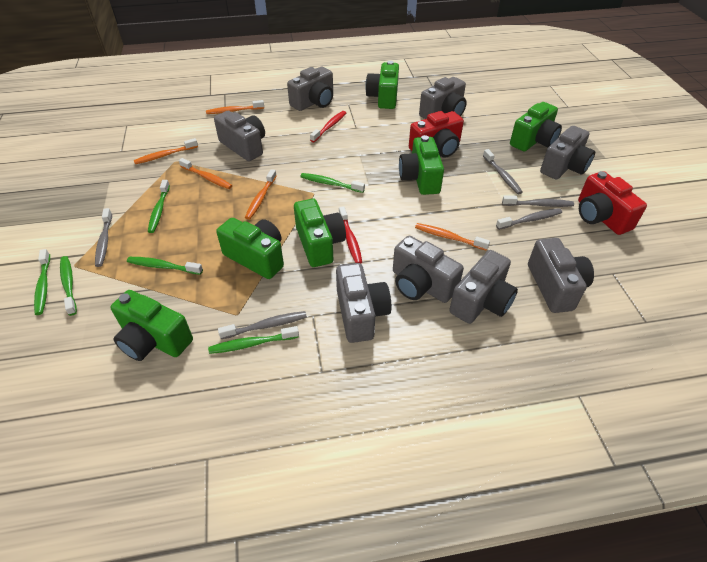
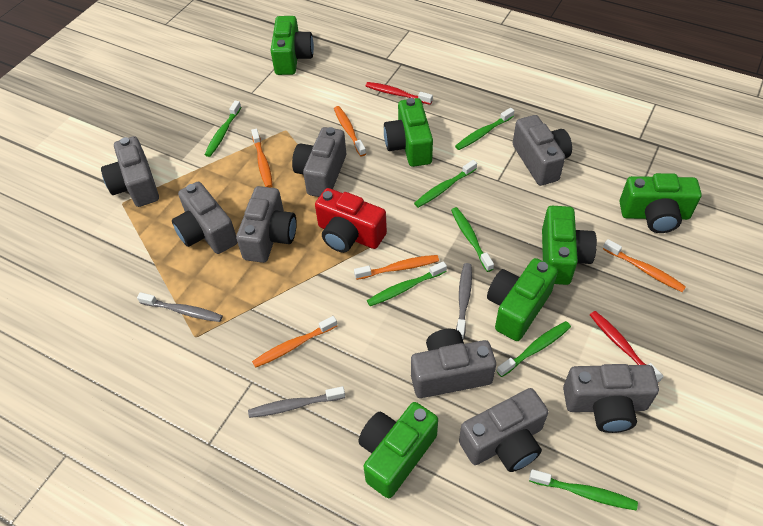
green toothbrush: [34,249,50,315] [60,256,77,316] [127,257,203,275] [148,180,170,233] [208,326,299,354] [300,173,365,193] = 6 -> [205,100,241,157] [367,261,447,306] [414,160,477,208] [451,207,494,272] [455,108,515,150] [497,321,571,377] [529,469,638,511] = 7
grey toothbrush: [95,208,112,267] [218,311,307,339] [483,149,523,194] [496,208,562,230] [502,195,574,207] = 5 -> [137,292,223,322] [248,386,345,418] [456,263,472,339] = 3
red camera: [409,111,464,158] [578,171,647,235] = 2 -> [315,188,387,253] = 1

